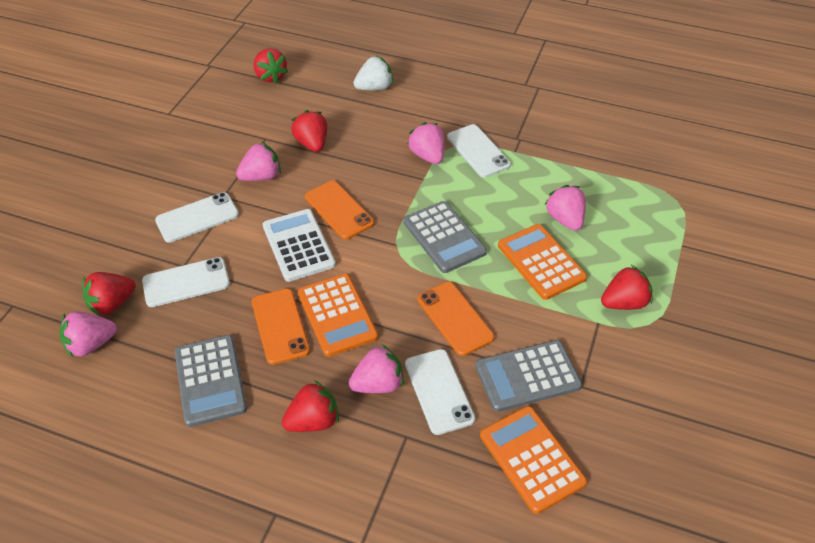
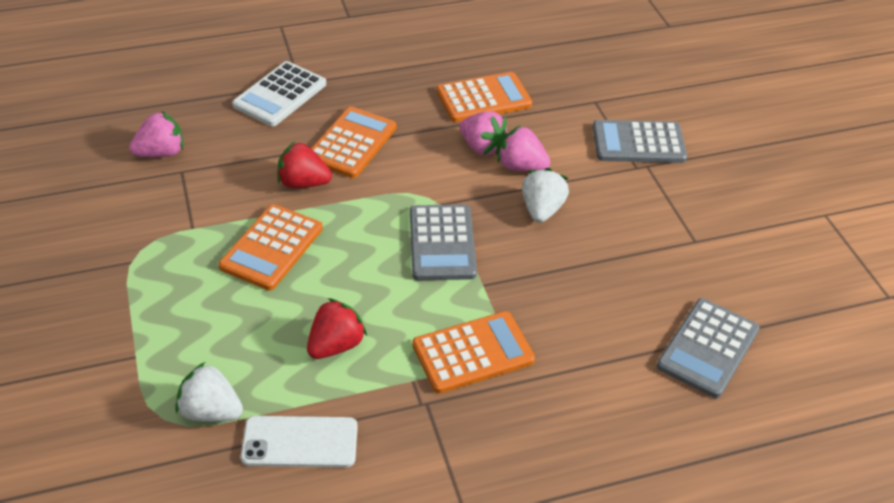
orange calculator: [298,274,378,357] [480,406,587,514] [498,224,587,300] = 3 -> [219,204,323,290] [311,107,396,178] [412,311,535,394] [436,72,532,122] = 4
orange phone: [252,289,310,365] [305,181,374,240] [418,282,495,356] = 3 -> none = 0
pink strawberry: [60,311,117,358] [236,142,281,181] [349,344,404,393] [407,122,444,164] [545,185,586,231] = 5 -> [129,111,184,157] [460,111,508,155] [498,125,551,172] = 3
red strawberry: [82,272,136,316] [254,48,288,83] [282,380,339,432] [291,110,327,152] [601,265,653,310] = 5 -> [277,141,332,188] [307,298,367,359] = 2
white phone: [142,257,230,307] [155,192,239,243] [405,349,475,435] [447,124,511,177] = 4 -> [241,416,358,468] = 1
white strawberry: [353,56,393,91] = 1 -> [175,362,243,422] [522,168,569,223] = 2

